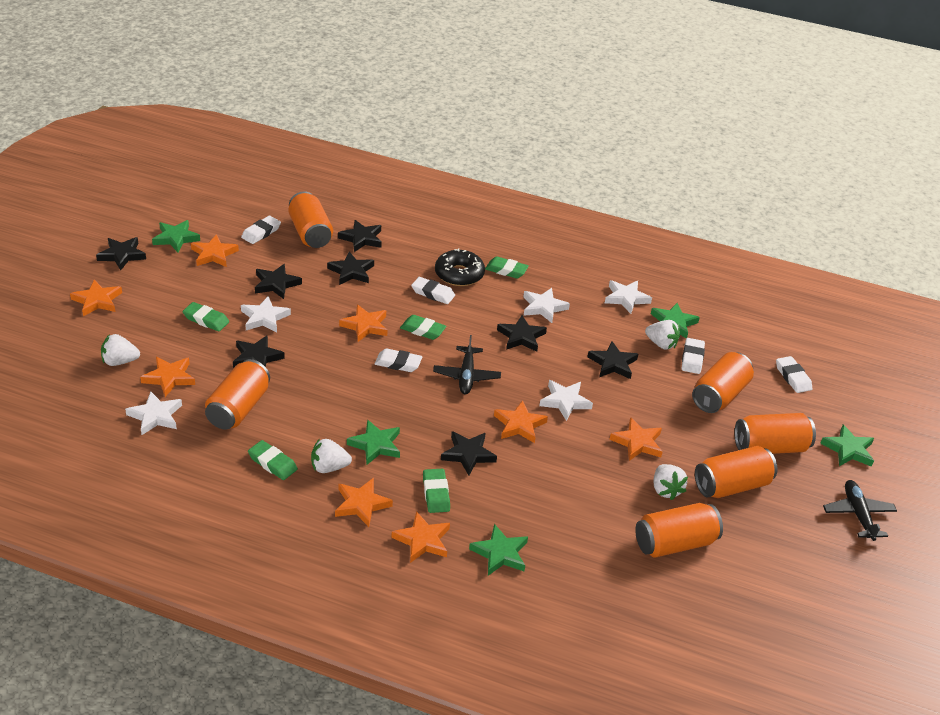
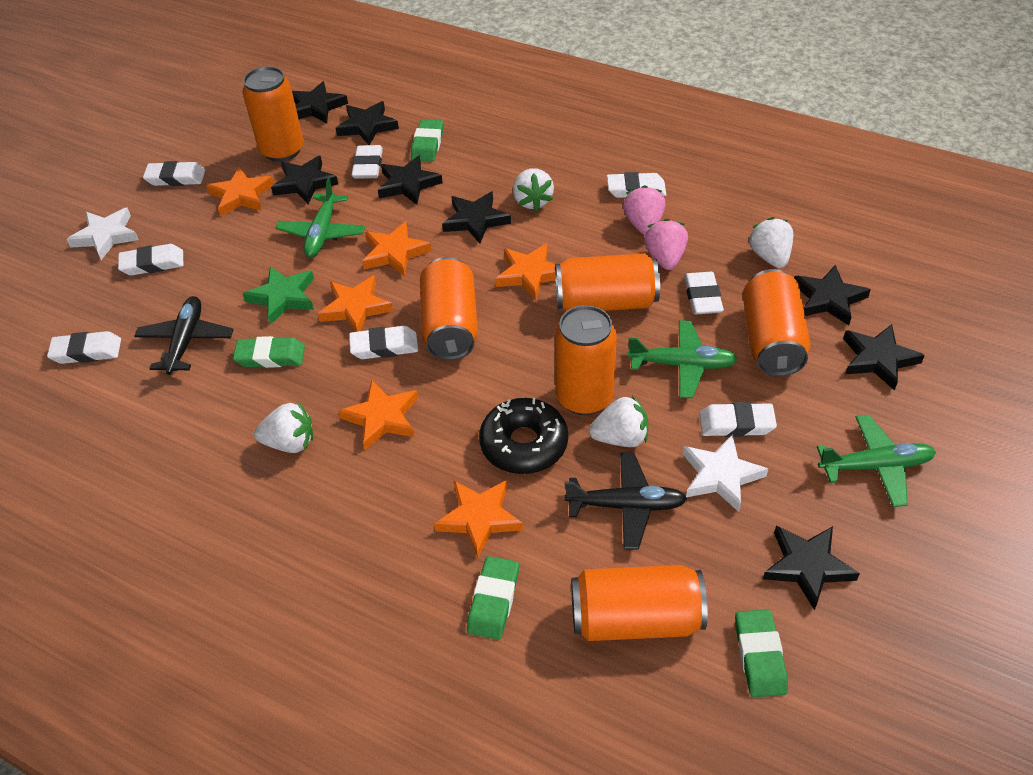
green eraser: [182,302,229,332] [248,440,298,480] [400,315,446,340] [423,469,450,513] [485,256,529,279] = 5 -> [233,336,305,368] [411,119,443,162] [467,556,519,640] [735,609,788,697] = 4
green plane: none = 0 -> [276,178,365,257] [627,320,738,398] [817,415,936,507] = 3
green star: [152,220,200,252] [347,420,400,465] [469,524,528,575] [651,303,700,339] [820,425,874,467] = 5 -> [243,266,314,325] = 1
orange star: [70,280,122,316] [140,357,195,397] [191,234,239,267] [335,478,393,527] [339,305,387,342] [391,511,450,563] [494,400,548,443] [609,417,663,461] = 8 -> [206,167,274,216] [318,276,393,332] [338,380,418,450] [362,221,431,276] [434,480,523,558] [495,243,555,301] = 6
pink strawberry: none = 0 -> [623,185,666,235] [644,219,688,270] = 2
white eraser: [241,216,281,244] [375,349,422,372] [411,277,455,304] [682,338,705,374] [776,356,812,393] = 5 -> [47,331,121,364] [118,244,183,276] [143,161,205,186] [349,326,418,359] [352,145,383,179] [607,172,666,198] [684,272,724,315] [699,402,777,437] = 8
white star: [125,392,182,435] [241,296,291,332] [523,288,570,323] [539,380,593,421] [605,280,652,314] = 5 -> [66,208,139,260] [683,434,768,512] = 2

